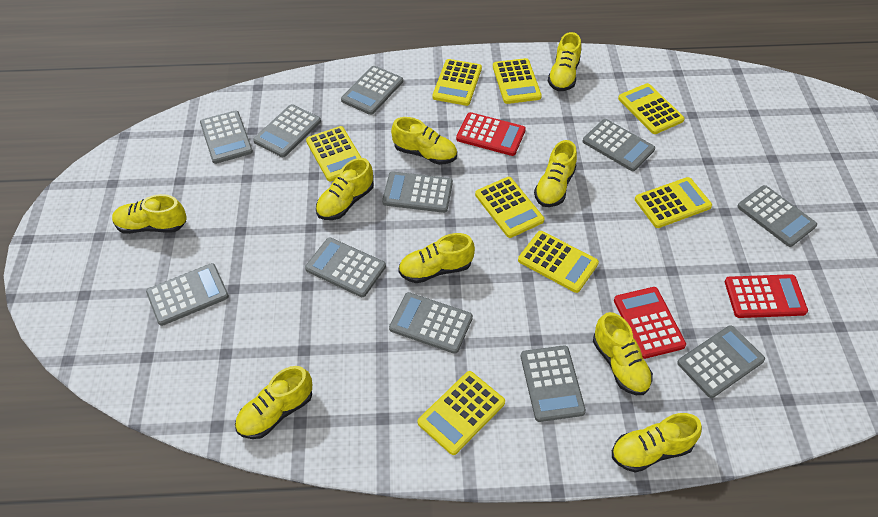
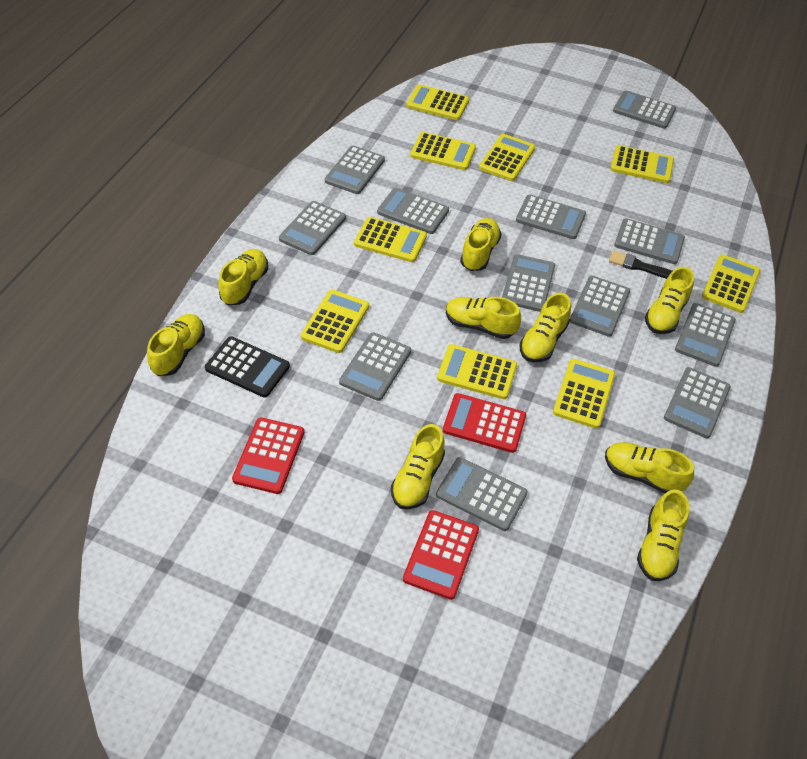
black brush: none = 0 -> [609,250,672,279] = 1
black calculator: none = 0 -> [205,337,290,398] = 1
grey calculator: [146,263,229,326] [200,110,253,164] [253,104,321,157] [305,238,386,297] [341,66,403,115] [382,172,453,213] [389,292,473,354] [521,345,586,422] [583,119,655,171] [677,325,765,398] [737,185,817,247] = 11 -> [279,201,346,255] [325,145,385,194] [339,332,411,401] [377,188,449,234] [436,457,528,531] [502,254,555,312] [516,194,586,239] [570,276,630,337] [613,91,676,129] [614,218,685,264] [664,367,731,438] [675,303,736,367] = 12
yellow calculator: [306,126,362,181] [418,371,505,455] [432,59,482,106] [475,177,544,238] [493,58,542,104] [518,231,599,293] [618,83,685,134] [635,177,712,228] = 8 -> [301,290,369,353] [354,217,427,262] [406,84,469,120] [410,132,476,170] [437,344,517,399] [479,134,535,181] [553,359,615,429] [610,145,674,183] [702,254,760,313] = 9

